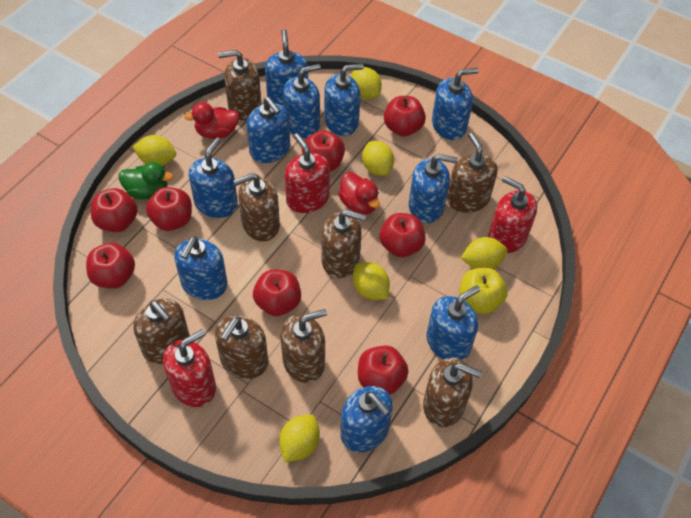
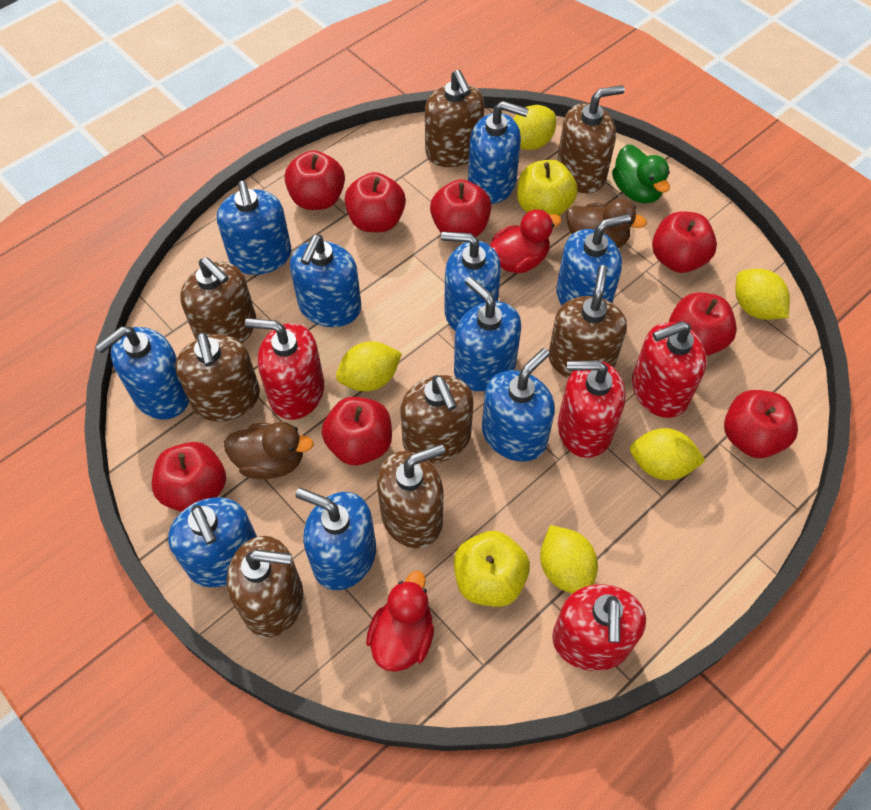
brown duck: none = 0 -> [224,422,314,479] [567,199,647,248] = 2
red soap dispenser: [163,329,216,407] [285,133,330,213] [488,176,537,253] = 3 -> [245,318,324,420] [552,584,646,671] [558,360,626,458] [632,321,707,418] = 4
yellow apple: [459,268,508,314] = 1 -> [454,531,530,607] [517,160,578,216] = 2
yellow lemon: [133,135,176,165] [279,414,320,462] [351,67,382,99] [353,262,390,300] [362,141,394,176] [461,237,508,269] = 6 -> [336,341,402,391] [514,105,556,150] [540,525,598,594] [630,428,705,480] [735,269,790,320] = 5

